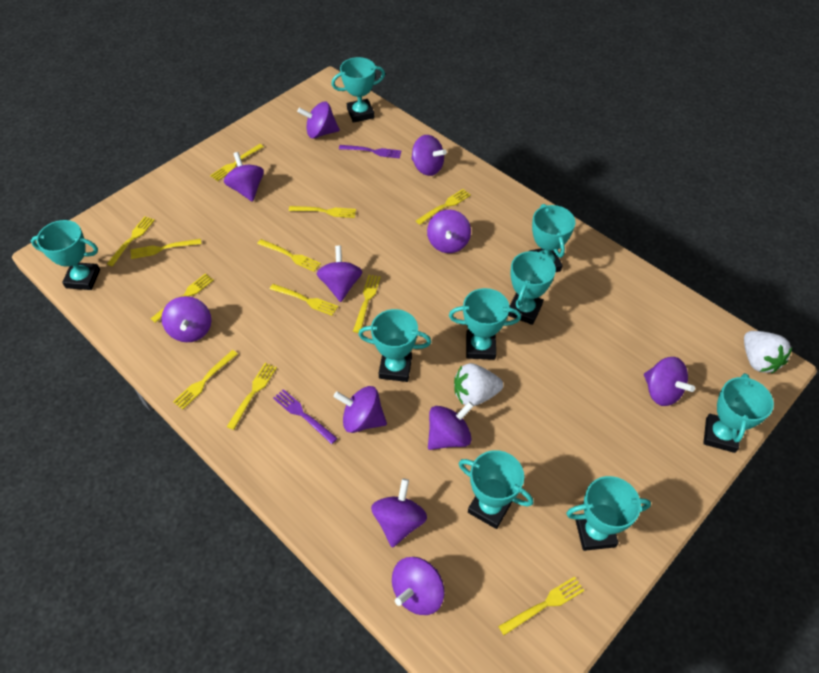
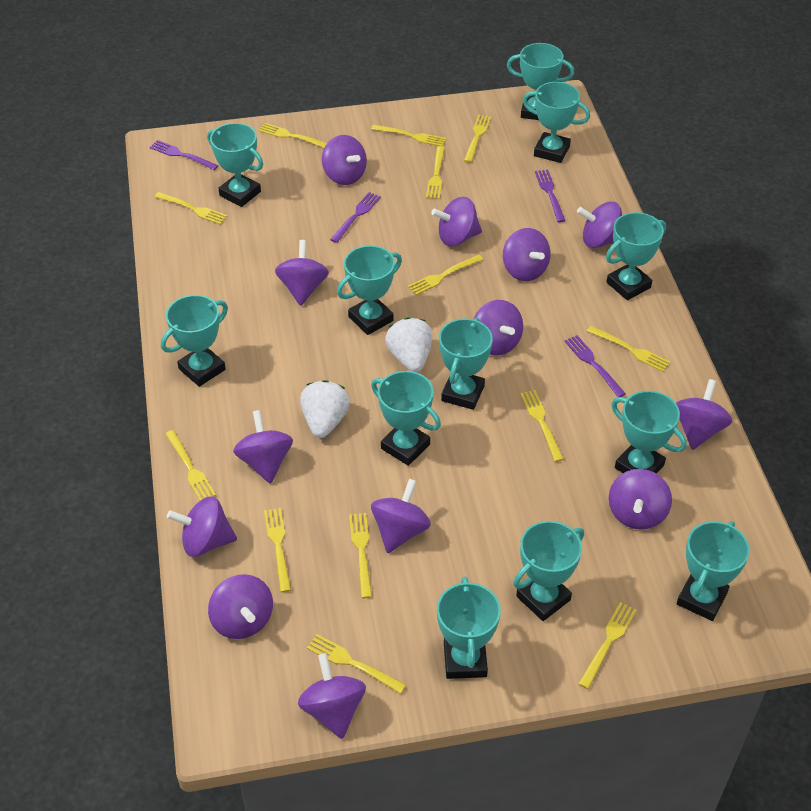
purple fork: [273,389,338,444] [339,145,402,159] = 2 -> [150,140,219,170] [330,192,381,243] [535,170,566,222] [564,335,626,397] = 4
purple spinning top: [161,296,211,342] [224,152,264,202] [297,102,340,138] [317,246,362,302] [334,386,387,433] [371,479,427,548] [392,557,445,615] [411,135,447,176] [427,210,471,253] [428,401,474,450] [644,357,695,406] = 11 -> [167,496,237,557] [208,574,273,639] [233,410,293,484] [275,240,329,306] [298,653,366,739] [322,135,367,185] [371,479,431,553] [431,197,482,246] [473,300,523,355] [503,228,551,281] [577,201,622,248] [609,469,672,530] [676,379,733,450] = 13
turquoise trophy: [31,220,100,290] [331,57,385,123] [358,309,431,382] [449,288,521,360] [459,450,533,529] [508,251,556,325] [529,204,575,272] [566,476,651,551] [703,373,774,453] = 9 -> [161,295,228,387] [207,123,263,207] [337,245,402,335] [371,371,441,466] [437,576,501,679] [439,318,493,410] [507,43,574,120] [513,521,584,621] [523,82,590,163] [606,212,666,300] [611,391,687,474] [677,521,750,621] = 12
yellow fork: [107,216,155,266] [131,239,201,259] [151,274,214,323] [173,350,238,410] [210,144,264,181] [227,363,277,430] [257,239,321,272] [270,284,338,316] [289,206,356,218] [353,275,381,333] [416,189,471,225] [498,577,584,635] = 12 -> [154,192,228,224] [165,430,216,500] [258,123,327,148] [264,508,291,592] [307,634,406,694] [349,513,372,598] [371,124,446,147] [408,255,483,295] [426,146,445,199] [464,115,491,163] [520,390,564,462] [578,602,637,689] [587,326,670,372] = 13

